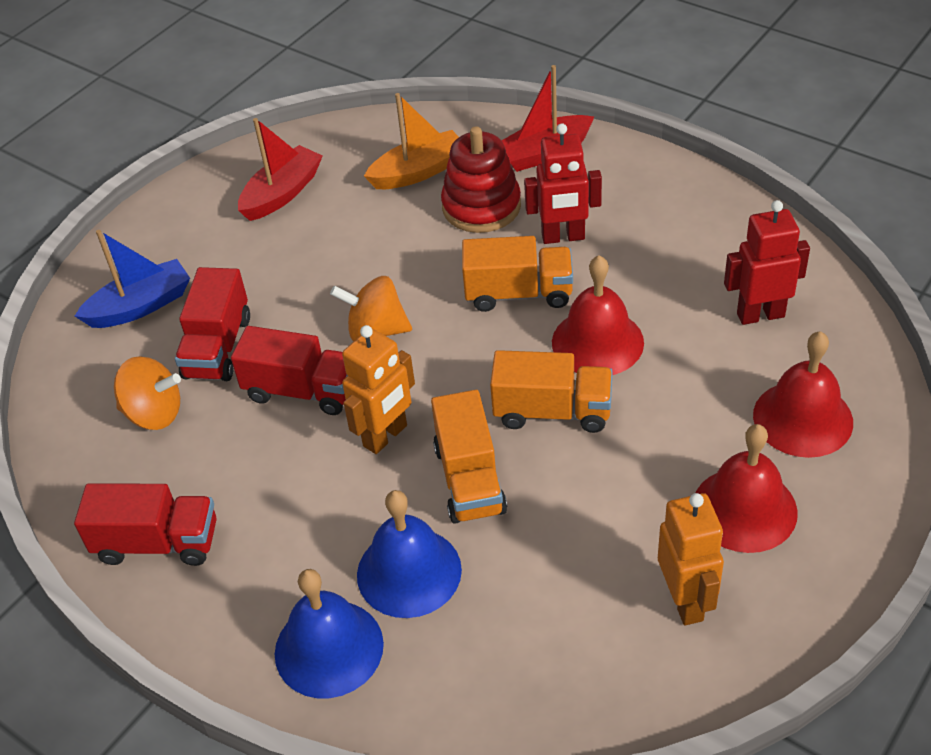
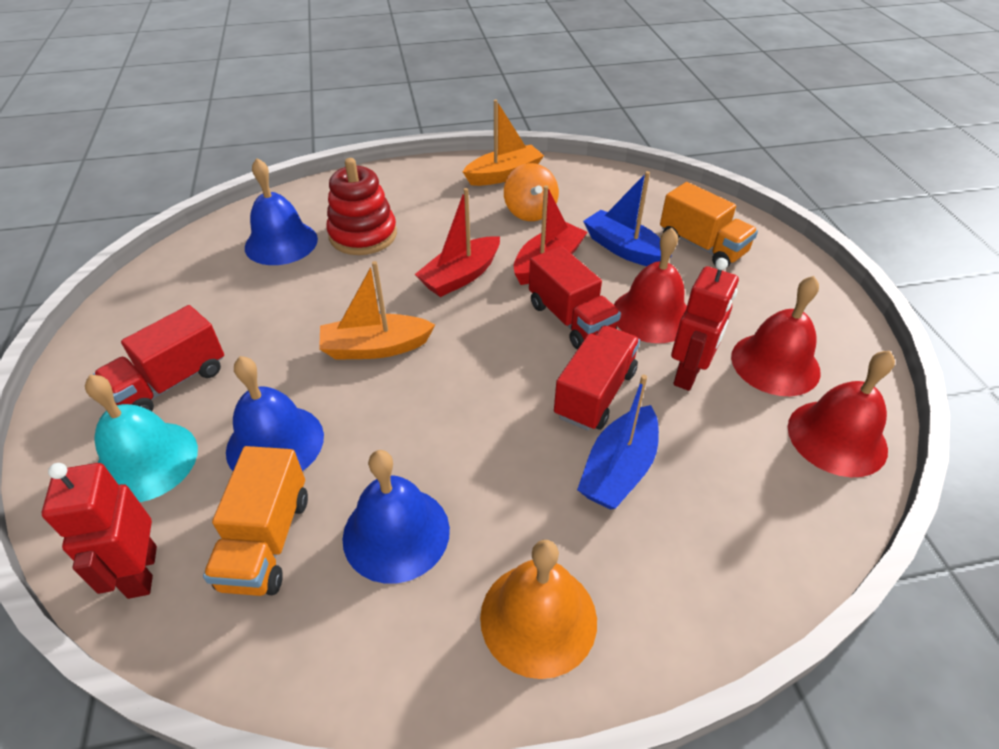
blue bell: [275,569,384,698] [357,490,462,618] = 2 -> [226,356,324,471] [245,158,318,265] [342,450,450,584] = 3
blue boat: [75,230,190,328] = 1 -> [577,375,659,510] [583,171,672,266] = 2
orange bell: none = 0 -> [480,540,597,679] = 1
orange boat: [364,93,459,189] = 1 -> [319,261,435,360] [463,99,544,186] = 2
orange robot: [342,325,415,454] [658,493,724,625] = 2 -> none = 0
orange spinning top: [114,356,181,430] [330,276,412,342] = 2 -> [504,163,559,221] = 1
orange truck: [431,390,507,524] [462,236,573,312] [490,350,613,433] = 3 -> [203,446,308,596] [660,182,758,267] = 2
turquoise bell: none = 0 -> [85,375,198,502] = 1

